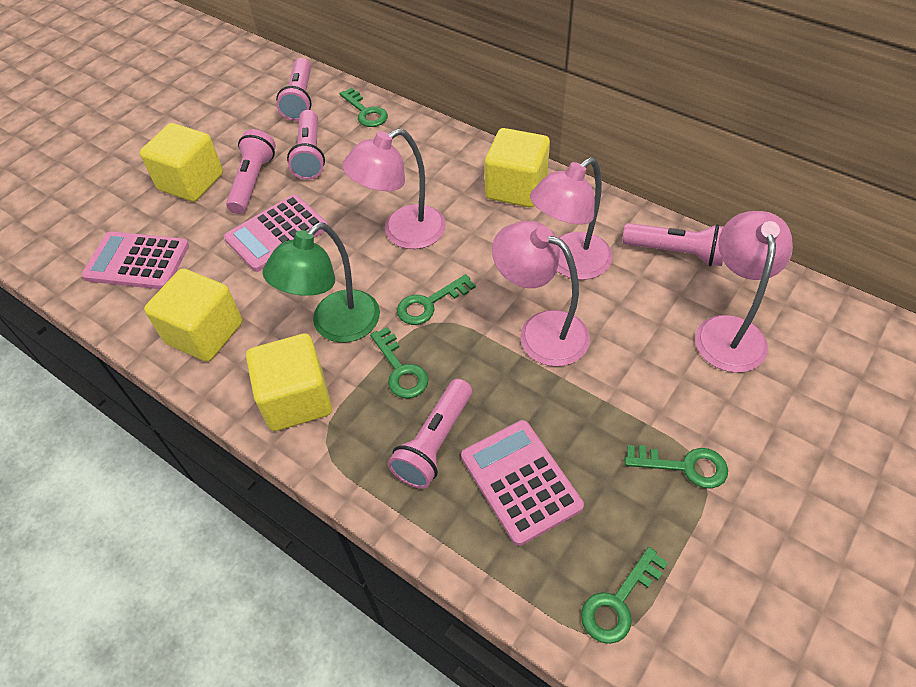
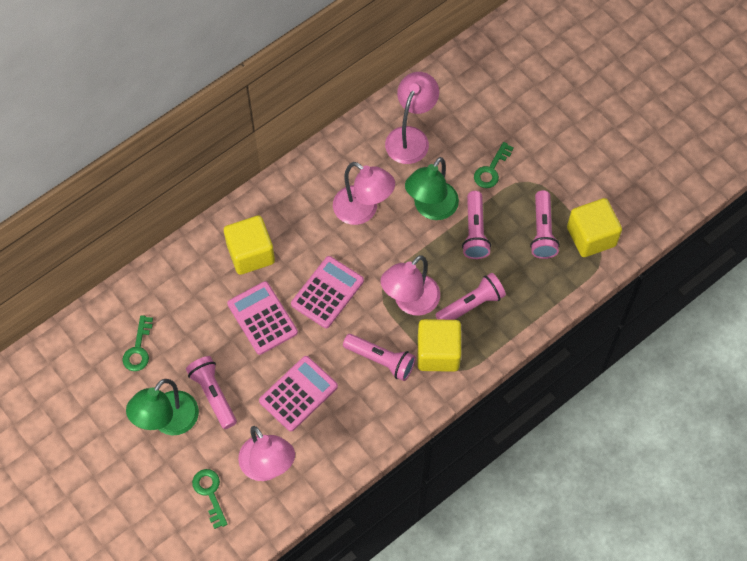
green key: [339,88,388,127] [370,327,429,398] [397,274,476,325] [581,547,668,644] [625,445,728,489] = 5 -> [122,315,153,371] [192,469,228,529] [474,142,514,188] = 3
green lamp: [263,223,380,342] = 1 -> [126,379,199,436] [405,157,459,220] = 2
yellow cube: [140,123,223,202] [144,268,242,362] [246,333,332,431] [485,128,550,207] = 4 -> [224,216,275,275] [418,319,461,372] [567,198,622,257] = 3

